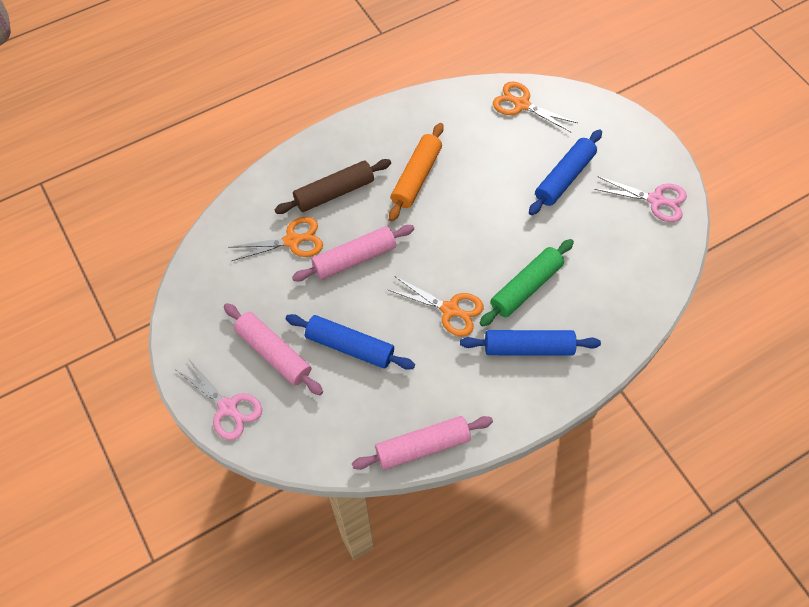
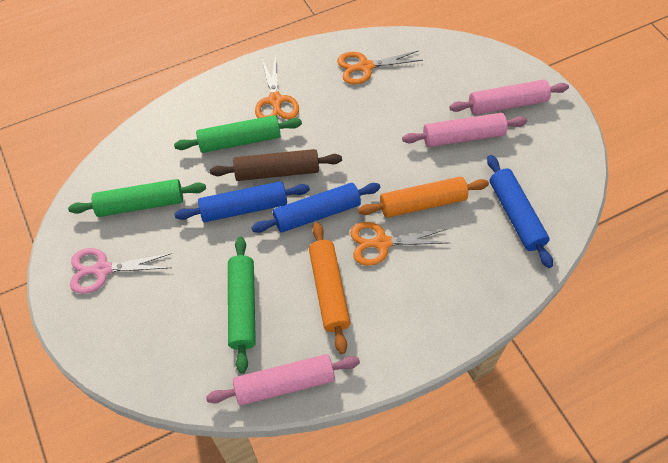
green rolling pin: [480,239,574,327] = 1 -> [68,179,206,217] [174,115,302,153] [228,237,256,374] = 3
orange rolling pin: [389,123,444,221] = 1 -> [309,222,350,354] [358,177,489,218] = 2
pink scissors: [176,357,262,440] [594,176,687,222] = 2 -> [70,248,172,294] = 1

